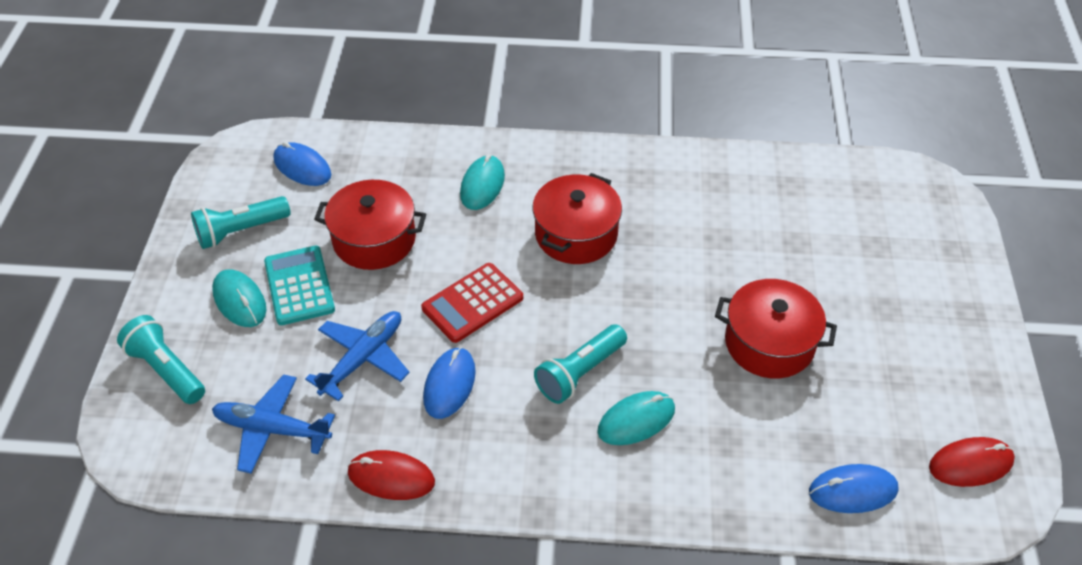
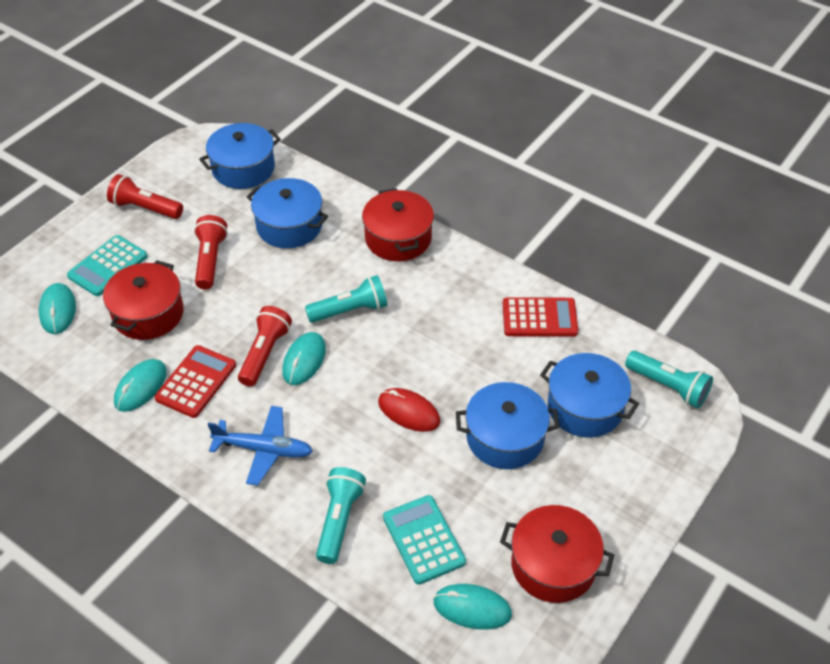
blue mouse: [274,142,331,186] [423,347,476,419] [809,464,899,513] = 3 -> none = 0
blue plane: [212,374,335,474] [305,311,410,401] = 2 -> [208,406,312,486] = 1
blue pot: none = 0 -> [199,123,281,189] [247,178,328,248] [456,382,559,469] [540,353,639,438] = 4
red calculator: [421,263,523,343] = 1 -> [155,345,236,418] [503,297,578,337] = 2
red flashlight: none = 0 -> [107,174,183,219] [194,215,228,290] [238,306,292,387] = 3
red mouse: [348,450,435,500] [929,437,1015,487] = 2 -> [378,388,441,432] = 1
turquoise calculator: [264,245,335,325] = 1 -> [67,235,147,296] [383,495,466,585] = 2
turquoise mouse: [212,269,266,327] [460,155,505,210] [597,391,675,445] = 3 -> [39,283,76,334] [114,359,167,412] [282,332,326,385] [433,584,512,630] = 4

